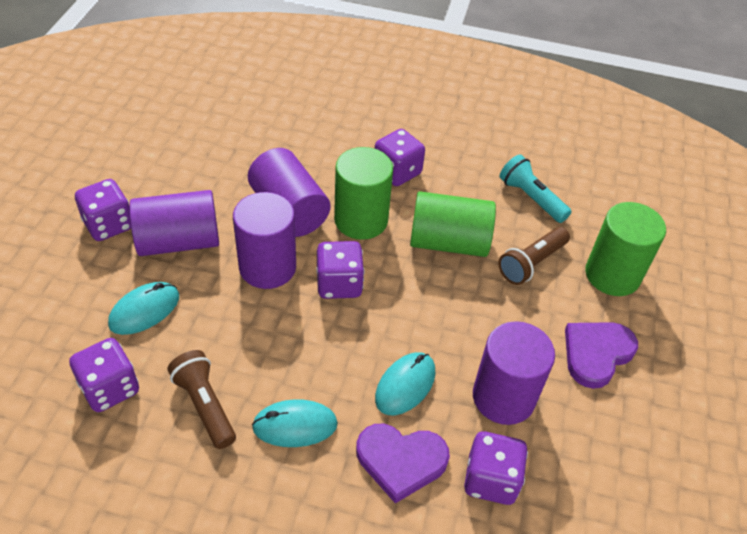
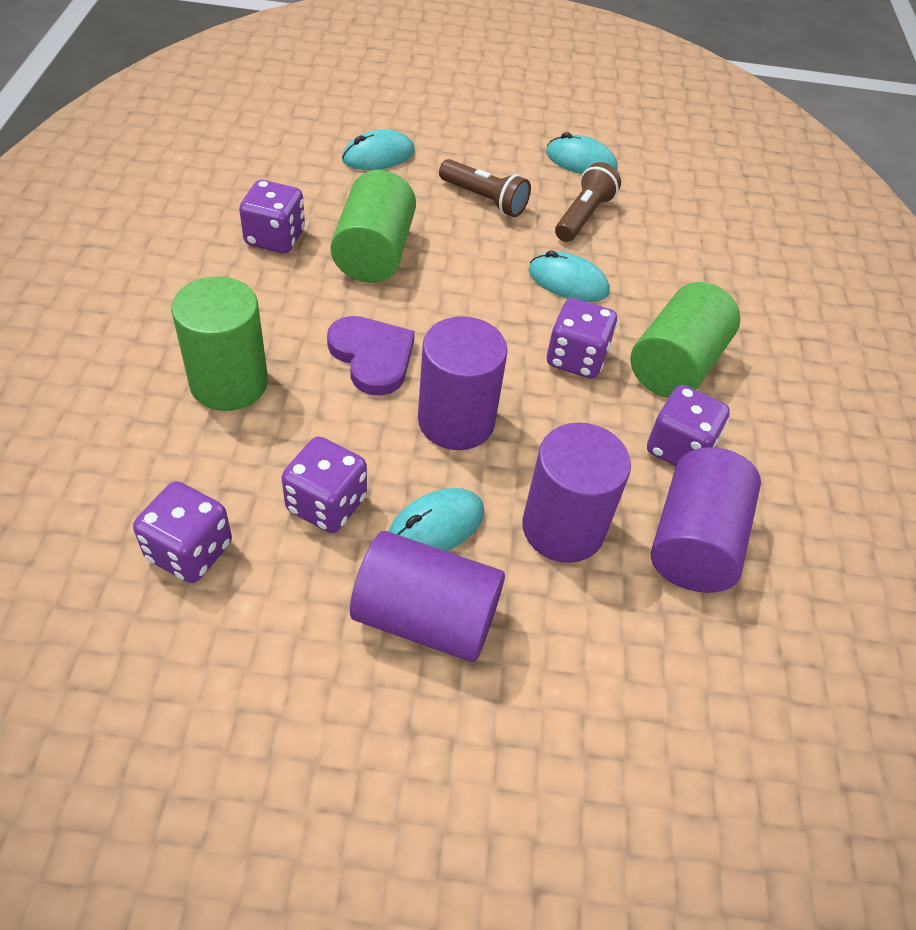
purple heart: [356,424,450,503] [565,322,638,389] = 2 -> [327,316,415,396] = 1
turquoise flashlight: [500,154,572,223] = 1 -> none = 0
turquoise mouse: [108,282,179,335] [252,399,338,447] [375,352,436,416] = 3 -> [342,130,415,170] [388,488,484,551] [528,250,610,302] [546,132,617,174] = 4

